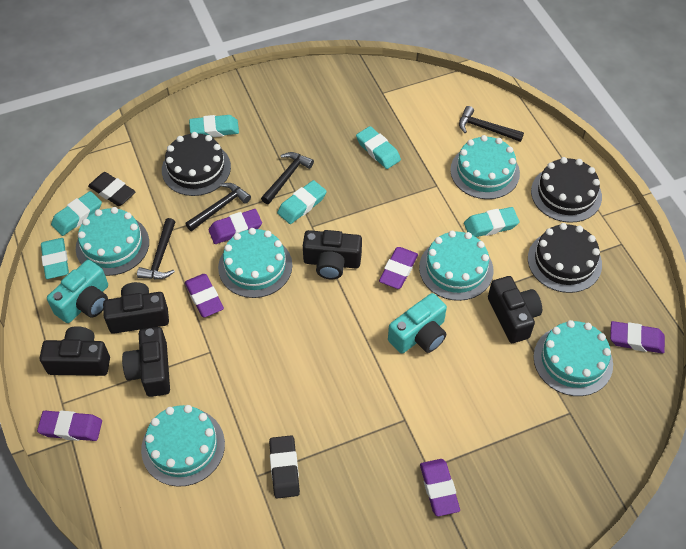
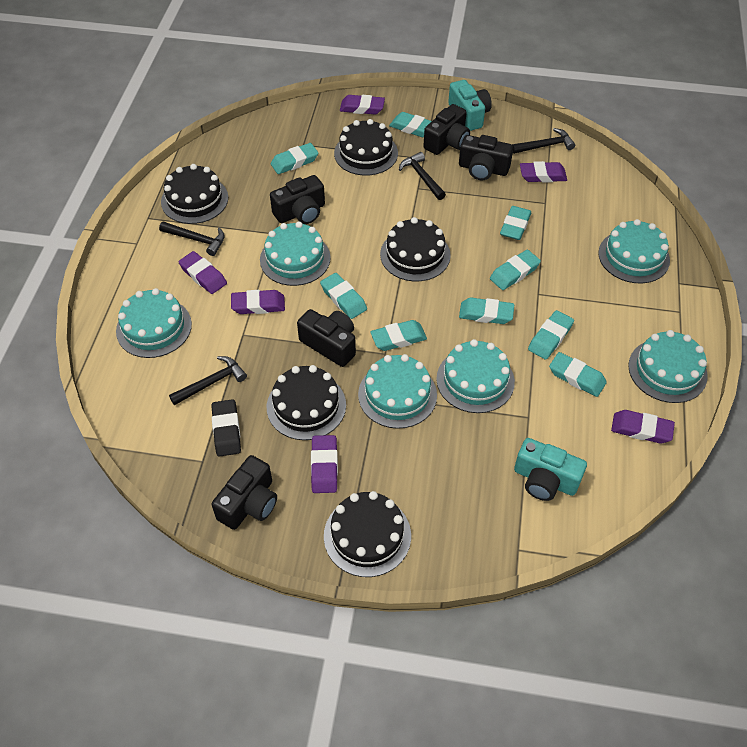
black cake: [162,132,231,196] [528,223,602,293] [531,157,602,223] = 3 -> [161,164,228,224] [267,365,346,440] [324,491,411,577] [334,119,398,176] [380,217,451,281] = 5
black eraser: [88,172,136,206] [269,435,300,499] = 2 -> [211,399,241,457] = 1
turquoise eraser: [41,238,69,279] [51,191,102,236] [189,115,239,137] [277,180,327,224] [356,126,401,169] [464,207,519,237] = 6 -> [271,143,318,174] [320,273,367,319] [370,320,427,351] [389,112,432,137] [459,298,514,324] [490,250,541,290] [500,206,531,240] [528,310,574,359] [549,352,607,397] = 9

